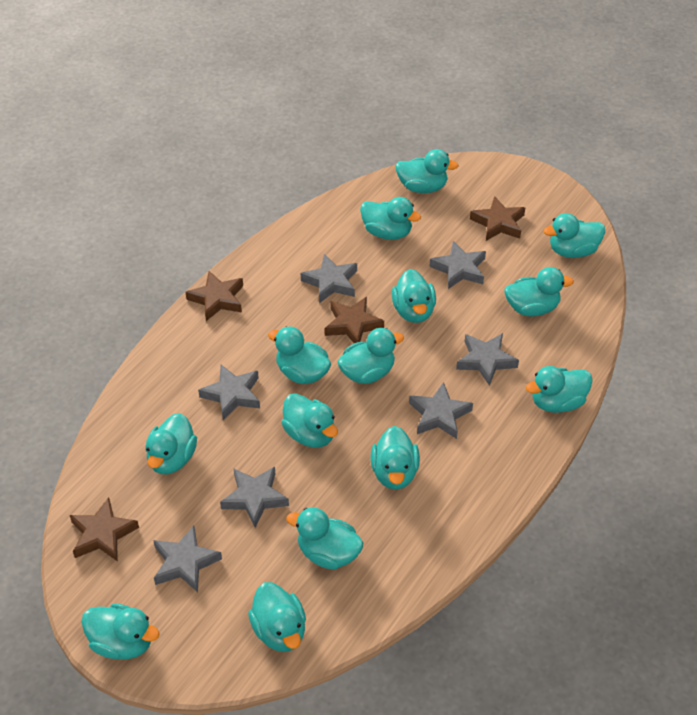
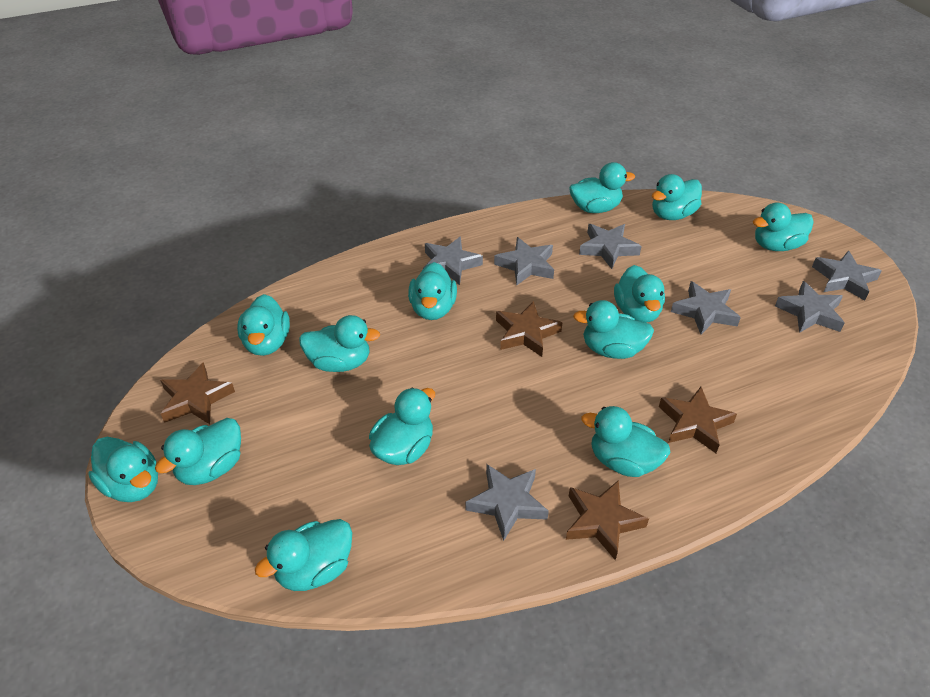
turquoise duck: [81,603,160,659] [145,413,197,474] [248,582,306,652] [268,327,331,384] [282,393,338,448] [286,507,363,570] [337,328,404,384] [360,197,421,240] [370,426,420,490] [391,269,436,323] [395,149,459,193] [504,267,574,316] [526,366,593,413] [543,213,605,258] = 14 -> [88,437,158,502] [155,418,241,485] [237,294,290,356] [255,519,352,591] [299,315,380,372] [369,388,435,465] [408,262,457,320] [569,162,635,213] [573,300,654,359] [581,406,671,477] [614,265,665,323] [652,174,702,220] [753,202,814,251] = 13

